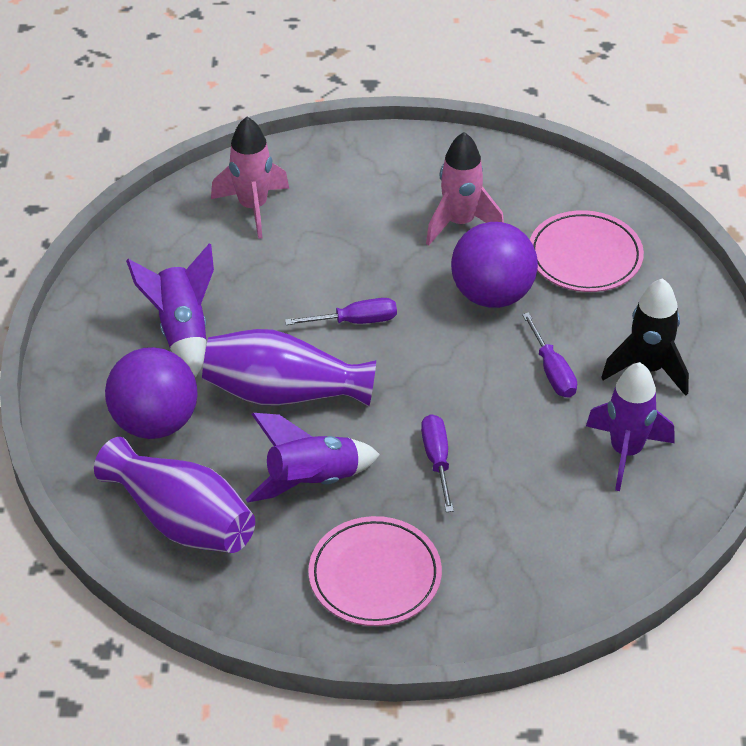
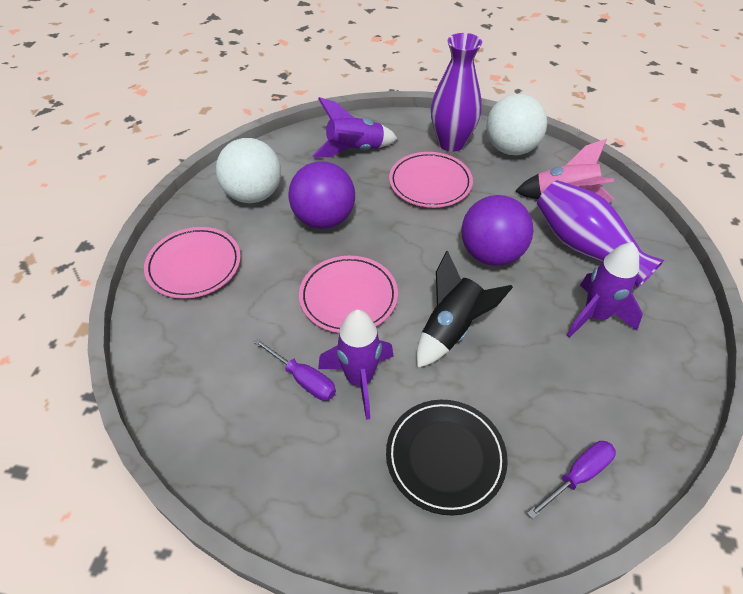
black plate: none = 0 -> [386,400,508,516] = 1
pink plate: [308,516,442,626] [530,210,644,292] = 2 -> [144,227,241,299] [299,256,398,333] [389,152,473,208] = 3
pink rocket: [211,117,289,239] [426,132,504,246] = 2 -> [515,139,614,201] = 1
purple screwdriver: [285,298,397,325] [421,414,454,512] [522,312,577,398] = 3 -> [253,338,336,401] [527,441,616,519] = 2
white ball: none = 0 -> [216,138,281,203] [486,94,547,155] = 2

